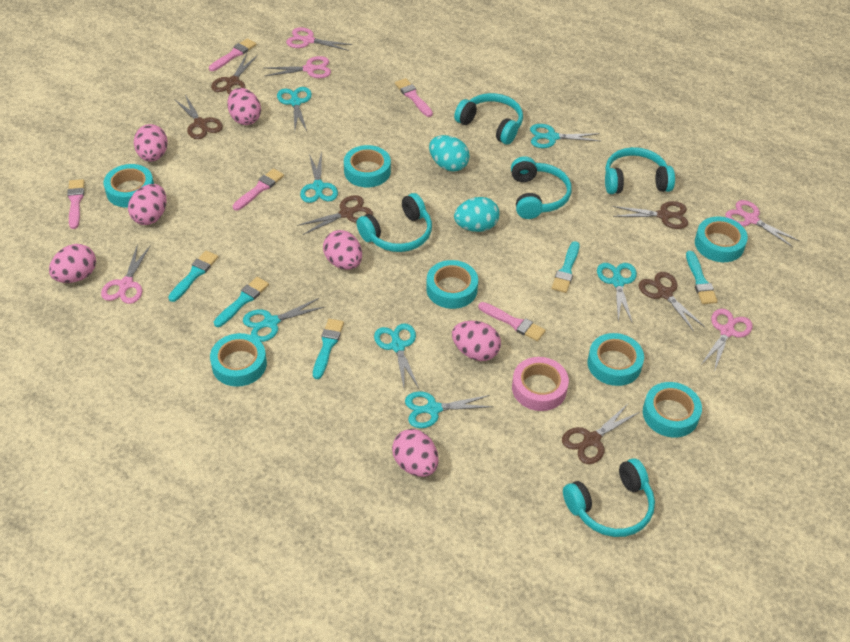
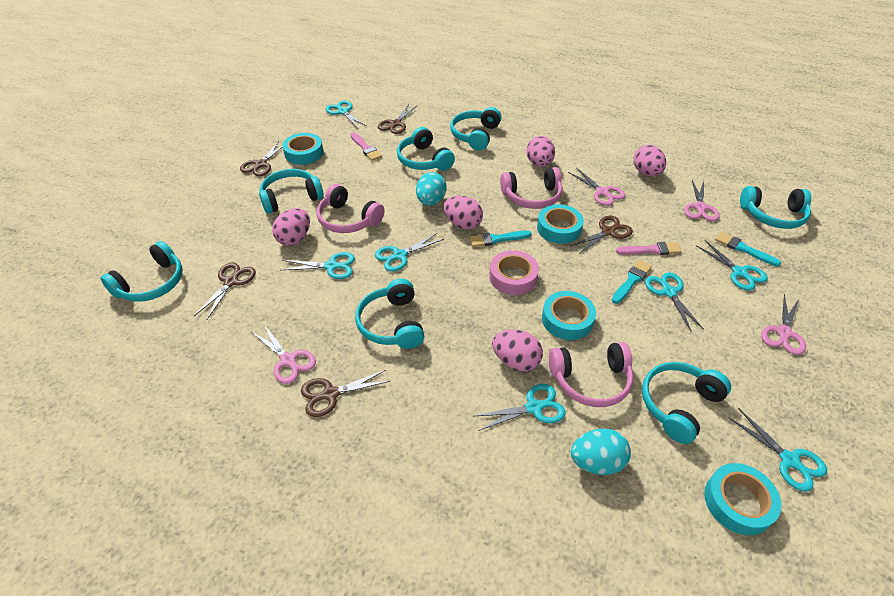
brown scissors: [174,95,223,139] [211,54,258,94] [297,195,373,235] [562,404,640,464] [613,201,688,229] [639,272,705,332] = 6 -> [194,262,256,319] [240,141,283,176] [301,370,390,417] [378,104,417,134] [571,215,633,254] = 5
pink brush: [67,179,84,229] [209,38,256,71] [233,169,284,211] [395,78,433,117] [478,302,546,341] = 5 -> [350,132,382,161] [616,242,682,255] = 2
pink egg: [49,244,96,283] [128,184,167,225] [134,124,168,162] [227,88,261,125] [323,230,362,270] [392,429,438,477] [452,321,501,361] = 7 -> [272,208,310,246] [444,196,483,229] [492,329,543,371] [526,136,555,167] [633,145,666,176] = 5
pink headphones: none = 0 -> [317,184,385,233] [500,167,562,209] [549,342,634,407] = 3
pink scissors: [101,244,151,304] [265,56,331,78] [286,27,353,51] [700,309,753,372] [725,200,800,247] = 5 -> [252,325,316,384] [568,168,625,206] [684,180,720,221] [761,294,806,355] = 4
turquoise brush: [168,250,218,302] [214,277,269,327] [313,319,344,379] [551,241,579,293] [686,251,718,304] = 5 -> [469,230,532,247] [612,260,652,304] [715,232,781,267] = 3
turquoise headphones: [356,193,432,252] [454,93,523,145] [511,156,572,219] [563,458,655,537] [605,147,675,194] = 5 -> [101,241,183,302] [259,169,324,214] [355,279,424,349] [397,127,455,171] [450,107,501,151] [642,362,731,444] [740,186,811,229] = 7
turquoise tape: [103,164,154,208] [210,333,267,387] [344,145,391,187] [426,260,478,309] [588,333,644,386] [643,382,702,437] [695,217,748,262] = 7 -> [282,133,324,165] [537,204,584,244] [542,291,596,340] [704,463,781,535] = 4

